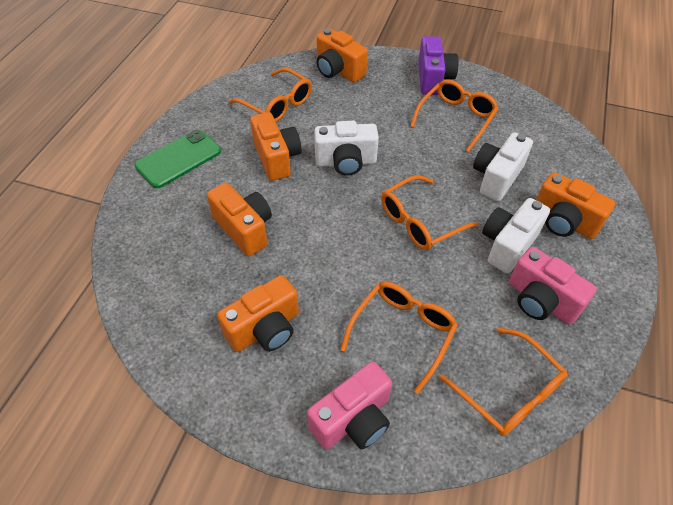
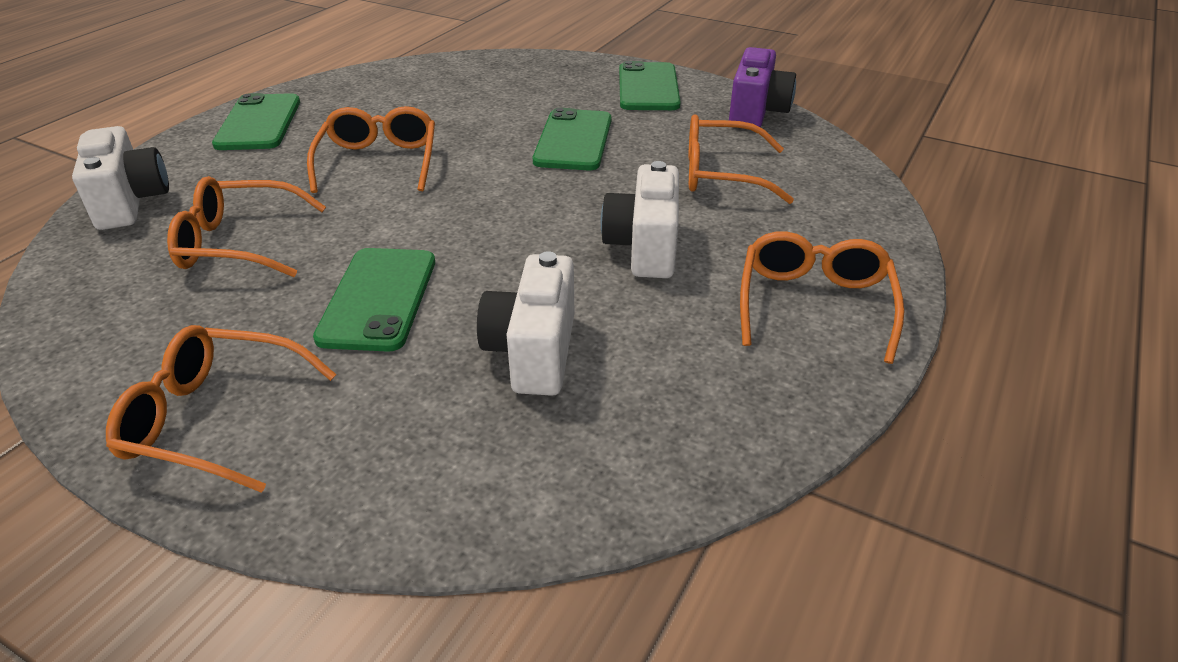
green phone: [135,129,221,188] = 1 -> [212,93,300,150] [313,248,435,352] [533,108,611,170] [619,61,681,110] = 4
orange camera: [207,183,272,256] [217,275,299,352] [250,112,302,181] [316,28,368,83] [536,172,615,239] = 5 -> none = 0
pink camera: [307,361,392,449] [509,247,597,325] = 2 -> none = 0

